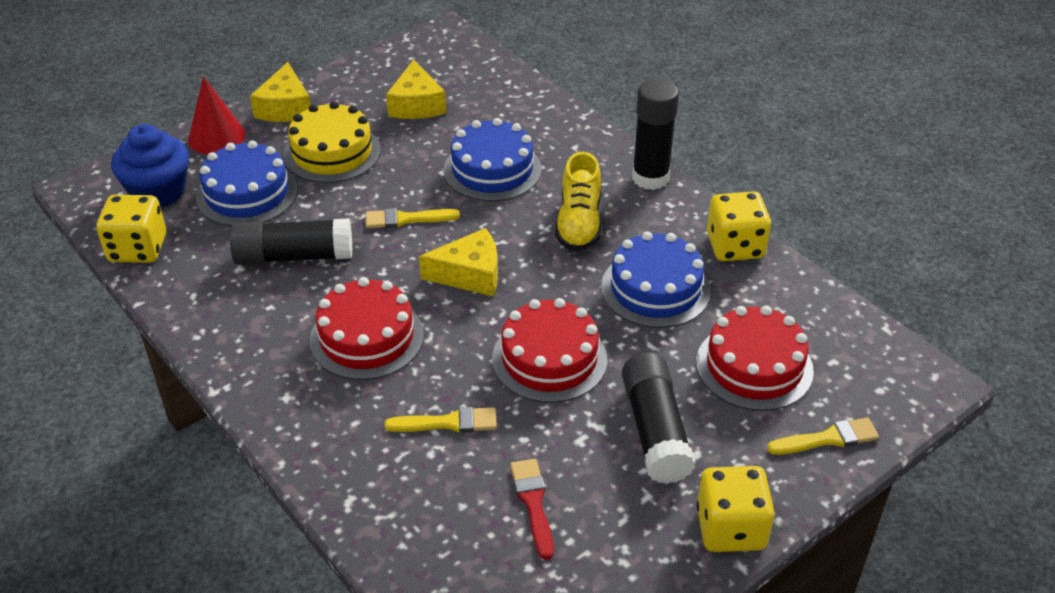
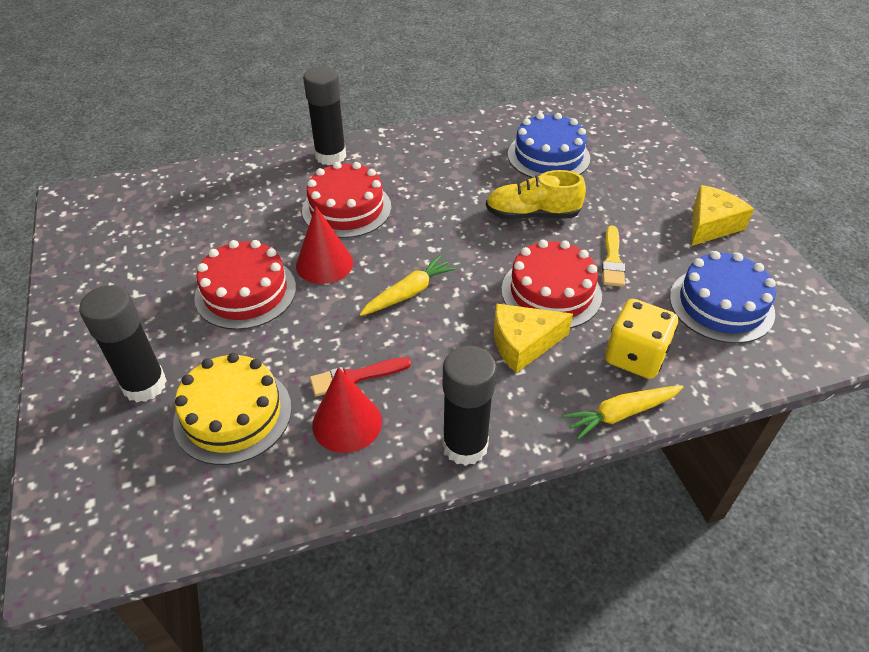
blue cake: [196,140,298,226] [443,118,542,202] [601,231,711,328] = 3 -> [508,113,590,178] [670,251,776,343] = 2
blue cupcake: [111,124,189,207] = 1 -> none = 0
red cone: [188,76,245,154] = 1 -> [296,206,353,284] [312,367,382,453] = 2
yellow brush: [365,208,460,228] [385,407,497,433] [767,417,879,455] = 3 -> [602,226,625,287] = 1
yellow carrot: none = 0 -> [359,255,456,316] [563,385,683,440] = 2
yellow cheese: [250,62,311,122] [386,59,446,119] [419,228,498,296] = 3 -> [494,303,573,373] [691,185,754,246] = 2
yellow dice: [96,195,166,263] [696,466,775,552] [707,191,771,261] = 3 -> [605,299,678,379] = 1

